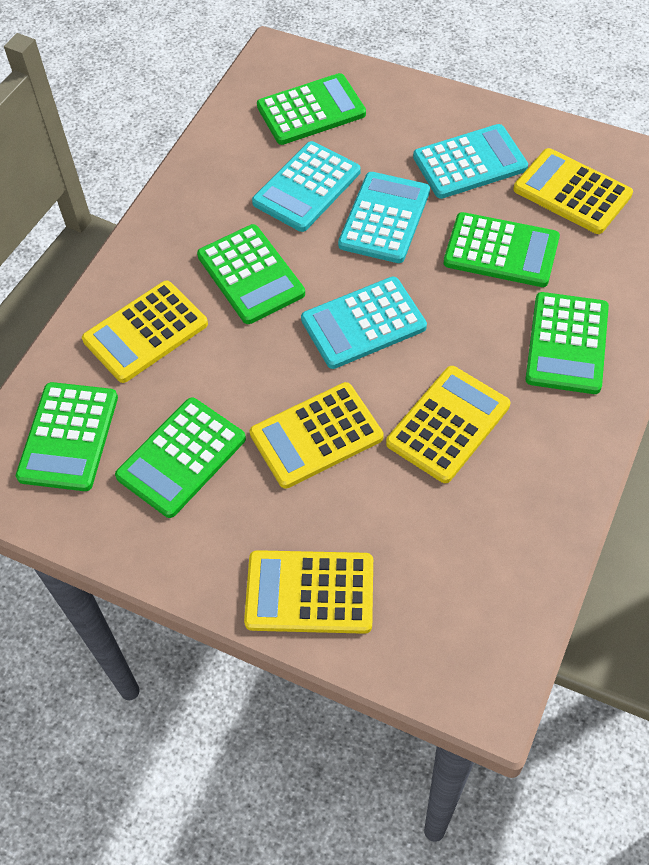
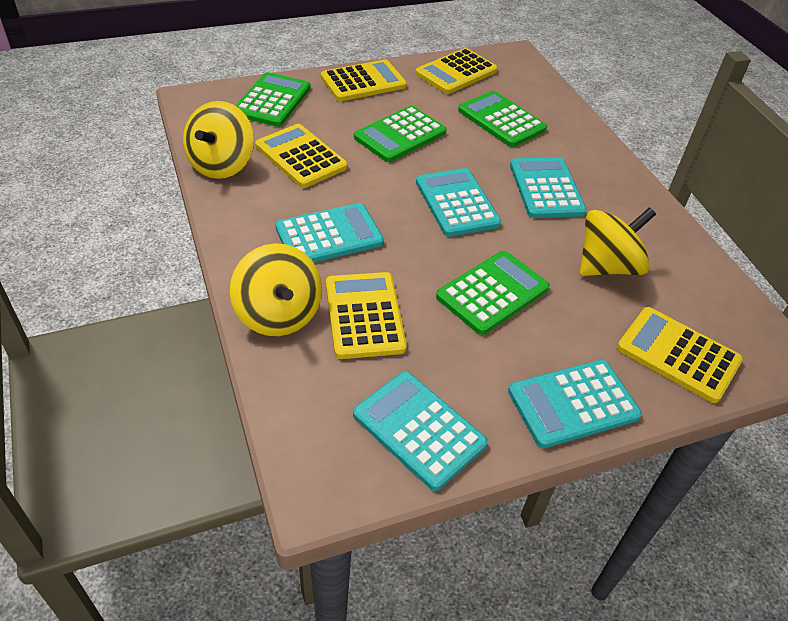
green calculator: [16,382,118,491] [115,397,246,518] [197,224,305,324] [257,73,366,145] [444,212,560,287] [525,292,609,394] = 6 -> [235,72,310,127] [354,106,447,162] [436,251,550,335] [458,91,547,147] = 4
turquoise calculator: [252,141,361,232] [301,276,427,369] [338,172,430,263] [413,124,528,199] = 4 -> [275,203,384,263] [353,371,488,491] [416,168,501,237] [508,360,642,448] [510,157,587,218] = 5
yellow spinning top: none = 0 -> [183,101,254,179] [230,243,322,336] [580,207,656,276] = 3

